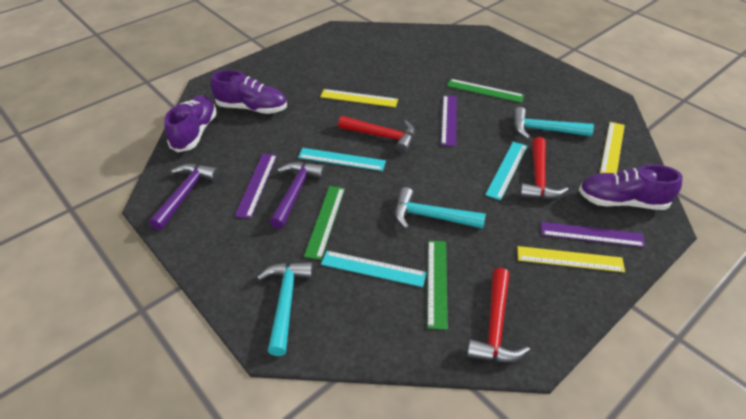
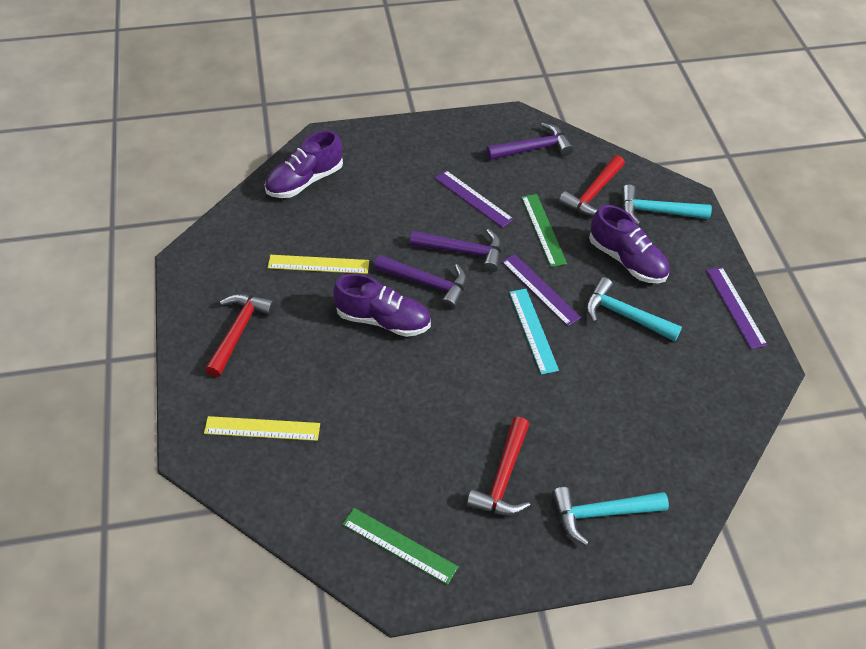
green ruler: [304,186,345,260] [427,240,448,330] [447,79,524,103] = 3 -> [342,508,458,585] [521,194,567,267] = 2
purple hammer: [149,163,220,230] [270,162,325,229] = 2 -> [374,255,467,310] [410,229,501,273] [486,122,574,160] = 3
turquoise ruler: [298,148,386,171] [321,251,427,287] [485,141,527,200] = 3 -> [509,289,559,375] = 1
yellow ruler: [320,89,398,107] [518,246,625,272] [600,122,625,173] = 3 -> [204,416,320,441] [268,255,369,274] = 2

